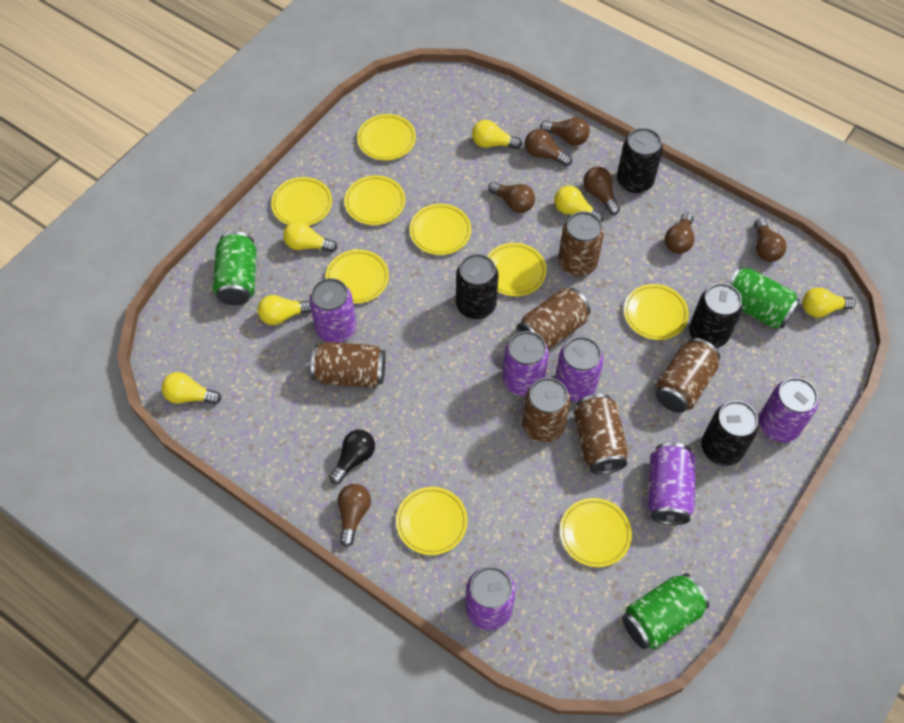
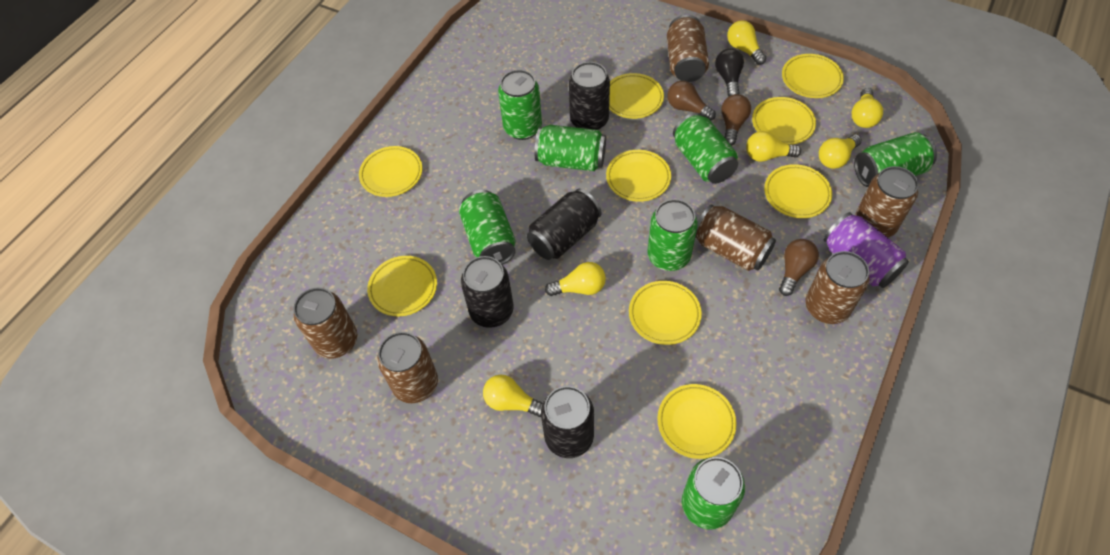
brown light bulb: [338,484,371,547] [488,182,535,213] [525,129,572,166] [540,117,590,146] [583,166,620,215] [665,212,695,254] [754,218,787,262] = 7 -> [667,81,716,121] [721,94,751,146] [779,239,819,296] = 3
green can: [213,231,257,305] [622,573,709,649] [728,267,800,329] = 3 -> [459,190,516,264] [498,70,542,140] [535,125,606,171] [647,199,698,271] [673,113,738,184] [682,457,745,530] [854,132,937,187] = 7
purple can: [309,278,356,343] [465,567,516,630] [502,331,549,396] [555,336,604,402] [648,442,696,525] [759,377,818,443] = 6 -> [824,212,909,288] = 1

